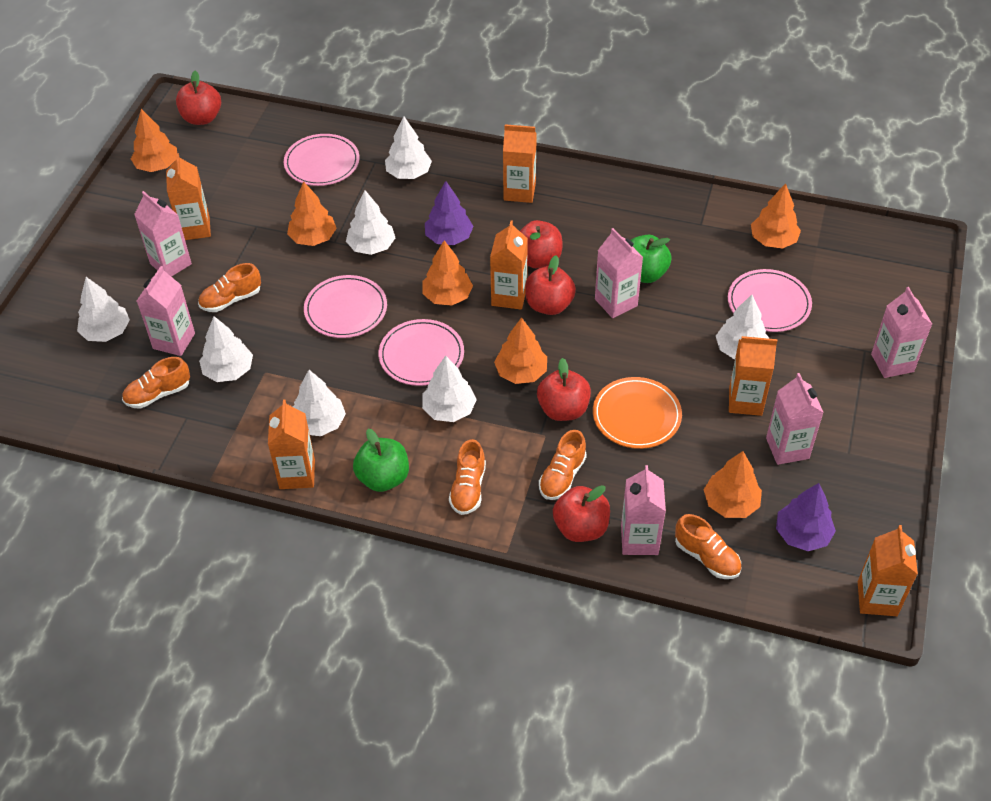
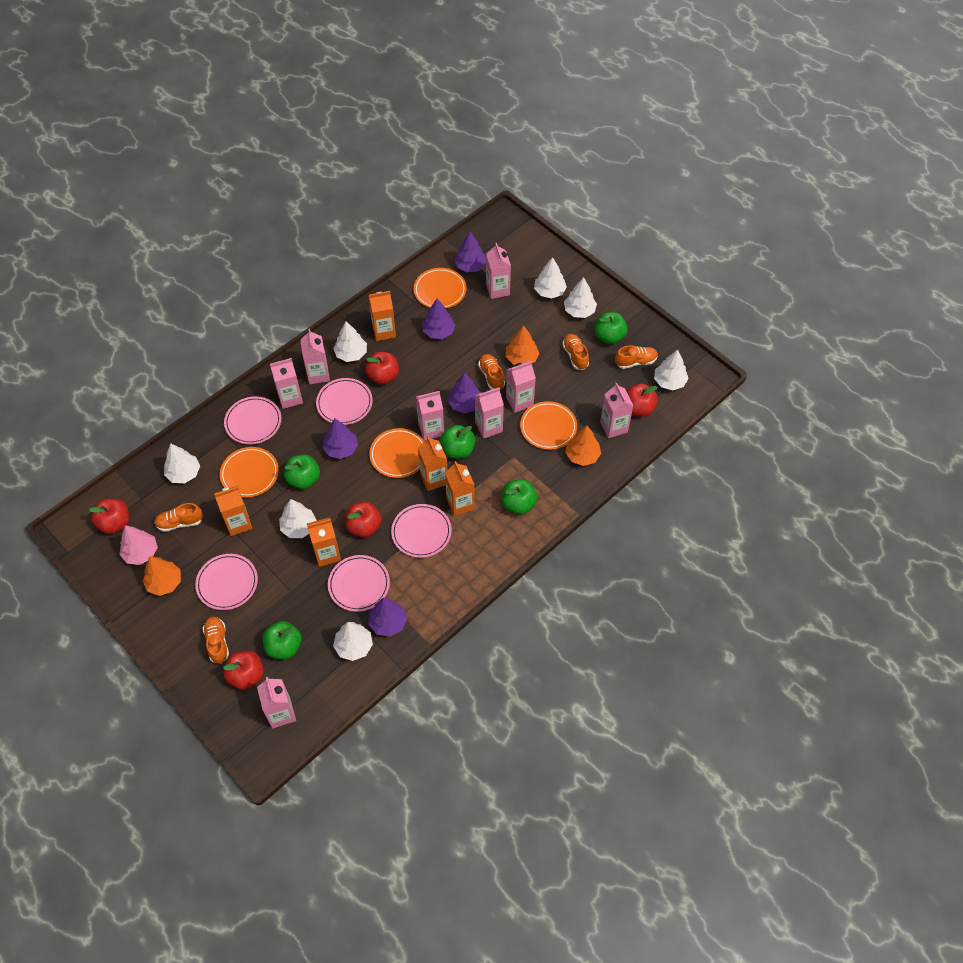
green apple: [353,429,409,492] [630,235,672,283] = 2 -> [262,621,302,659] [284,455,320,489] [440,425,475,459] [501,479,537,514] [594,312,628,344] = 5
orange carton: [166,153,211,240] [268,399,315,489] [490,221,528,310] [503,124,537,203] [729,336,777,416] [858,525,918,616] = 6 -> [214,486,253,536] [307,517,341,567] [368,291,396,341] [418,436,447,491] [445,461,475,516] = 5
orange plate: [593,377,682,449] = 1 -> [220,447,279,498] [369,428,424,478] [414,268,467,309] [520,401,577,450] = 4
orange tree: [131,109,177,172] [287,181,337,246] [423,240,473,306] [494,317,547,384] [704,451,762,518] [751,183,801,249] = 6 -> [143,556,181,596] [506,325,539,365] [565,426,601,466] = 3
pink carton: [134,191,192,277] [137,266,195,356] [595,228,643,318] [621,465,666,555] [766,373,824,465] [871,287,932,378] = 6 -> [257,677,296,729] [270,358,303,409] [300,329,330,384] [416,391,444,441] [475,388,504,439] [486,243,511,299] [506,361,536,413] [600,383,634,438] = 8
pink plate: [284,134,360,186] [304,275,387,338] [378,319,464,386] [728,269,812,332] = 4 -> [195,554,258,610] [224,396,281,445] [316,378,373,425] [328,555,390,612] [391,504,452,558] = 5
pink tree: none = 0 -> [120,525,158,565] = 1
purple tree: [425,181,474,245] [776,483,836,551] = 2 -> [322,418,358,459] [368,598,407,637] [422,299,455,339] [448,373,481,414] [454,232,486,272] = 5

